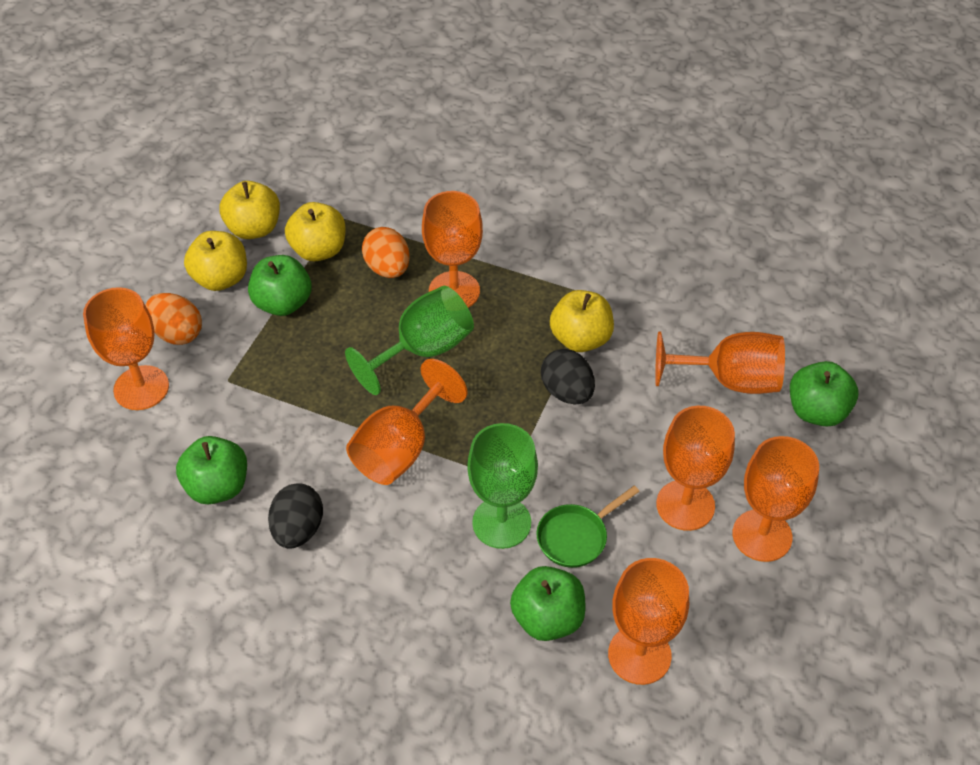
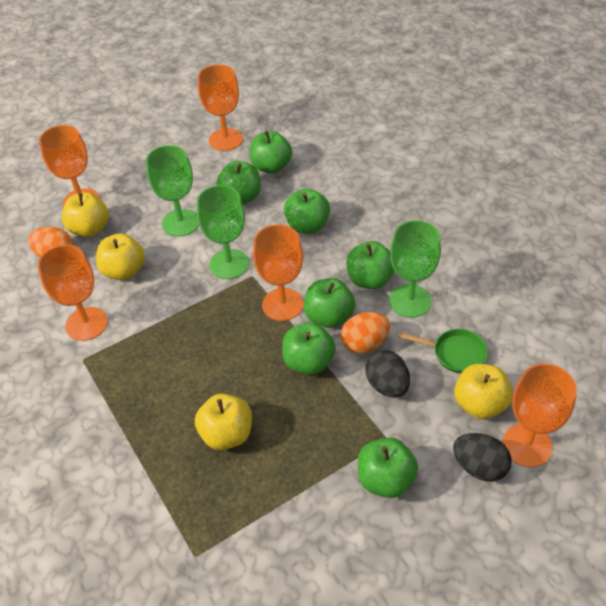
green apple: [176,436,247,504] [248,255,312,316] [510,566,585,641] [790,361,858,427] = 4 -> [217,161,261,204] [250,131,292,174] [282,322,336,375] [284,188,330,233] [304,278,355,328] [347,241,394,289] [358,437,418,498] = 7
green goblet: [345,286,474,395] [467,423,538,549] = 2 -> [146,145,199,237] [197,185,249,279] [390,220,441,318] = 3
orange goblet: [83,287,169,410] [346,359,467,485] [422,191,483,308] [608,558,689,685] [655,331,785,394] [656,406,735,531] [733,436,819,562] = 7 -> [38,245,108,341] [39,125,100,207] [198,64,243,151] [253,224,304,321] [503,364,577,467] = 5

